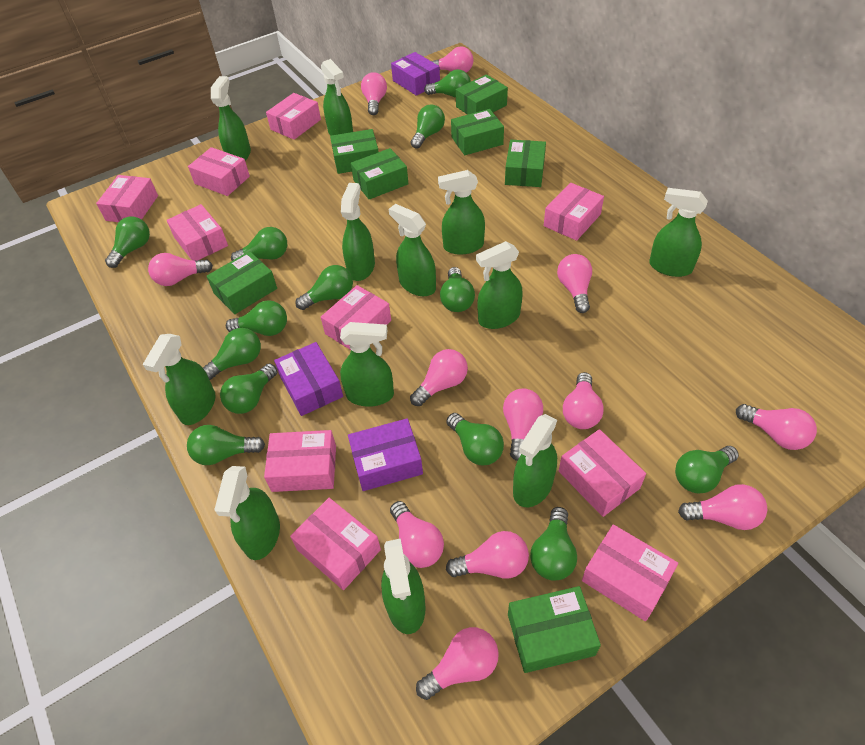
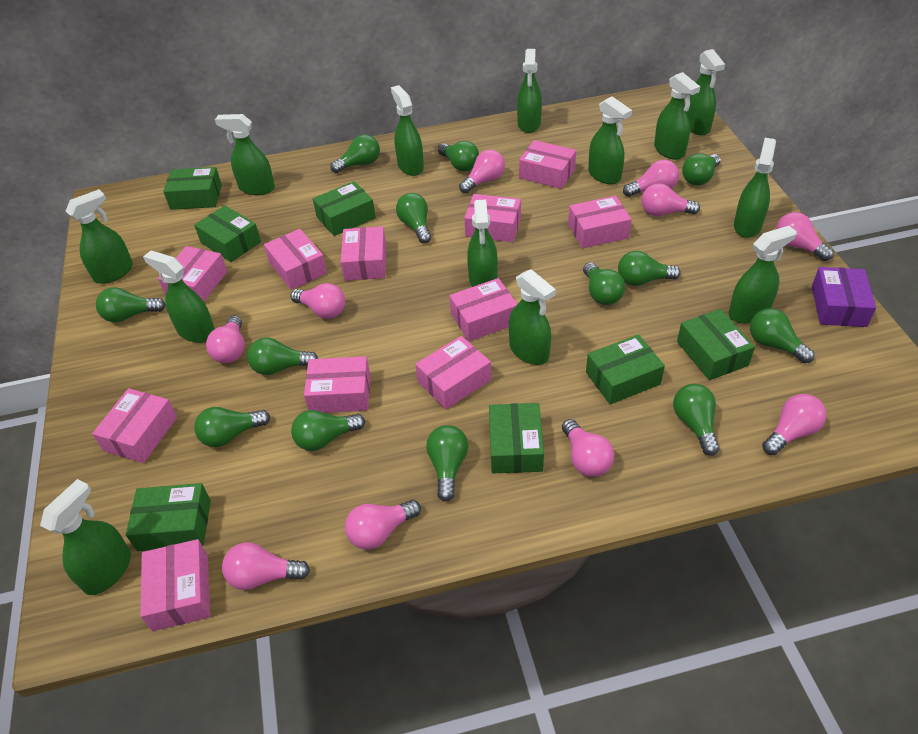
green spray bottle: [143,334,215,425] [211,76,251,161] [214,466,280,560] [321,59,353,136] [340,322,394,407] [341,183,375,281] [381,538,425,634] [389,204,436,296] [438,170,485,255] [476,241,523,329] [513,414,557,507] [649,188,708,277] = 12 -> [40,479,131,595] [66,189,133,284] [143,251,215,343] [215,114,275,195] [391,85,424,176] [467,200,498,287] [509,269,556,365] [517,49,542,133] [588,96,632,184] [654,72,700,160] [686,49,725,135] [729,226,797,324] [734,138,776,238] = 13
pink box: [96,175,158,222] [167,204,228,261] [188,147,250,196] [264,430,336,492] [266,93,321,140] [290,498,381,590] [321,285,391,350] [544,183,604,241] [559,429,646,517] [582,524,678,621] = 10 -> [92,388,177,463] [140,539,210,631] [158,246,227,301] [264,229,327,290] [304,356,370,413] [341,226,386,281] [415,336,491,409] [449,278,517,342] [464,194,521,242] [519,140,576,189] [568,196,632,248] = 11
pink light bulb: [148,253,213,286] [361,72,387,115] [390,501,444,568] [410,349,468,406] [416,627,499,700] [432,46,473,72] [446,531,529,578] [503,389,543,461] [557,254,592,313] [563,372,604,429] [678,484,767,530] [736,404,817,450] = 12 -> [206,315,245,363] [222,542,310,590] [291,283,345,319] [345,500,421,550] [459,150,505,193] [562,419,614,477] [623,160,679,197] [641,183,700,216] [762,394,826,455] [776,212,834,261] = 10
purple box: [274,342,343,416] [348,418,423,491] [391,52,440,96] = 3 -> [812,267,876,327] = 1

